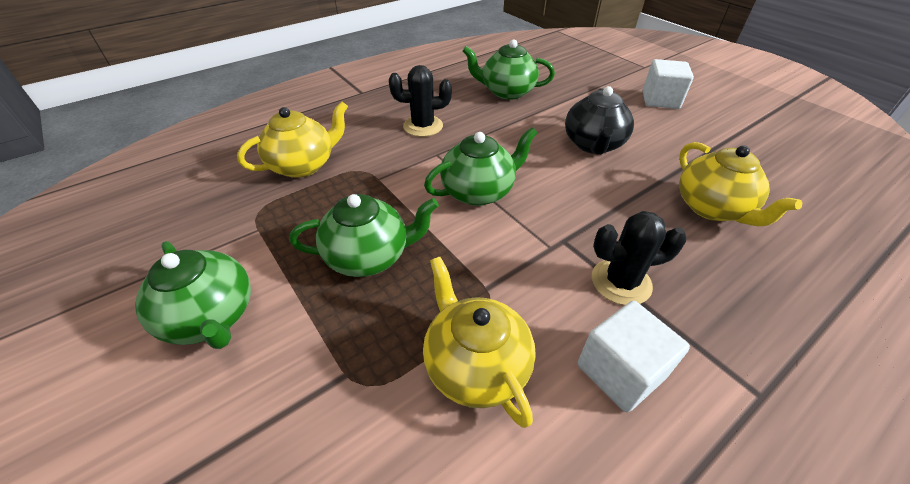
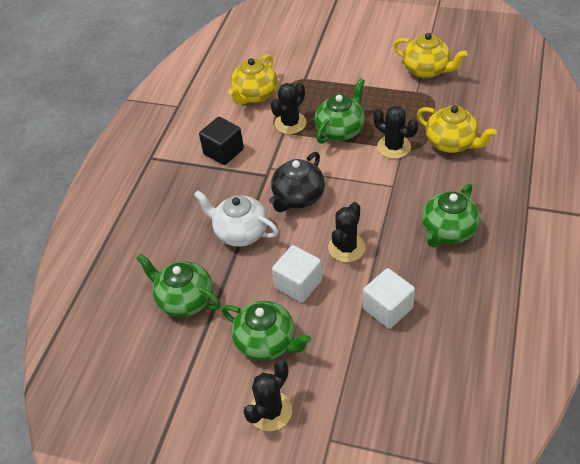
black cactus: [389,65,452,137] [592,211,687,305] = 2 -> [243,360,292,431] [271,83,307,134] [328,202,366,262] [373,106,418,159] = 4
black cube: none = 0 -> [199,117,244,165] = 1
white teapot: none = 0 -> [194,190,278,247] = 1

